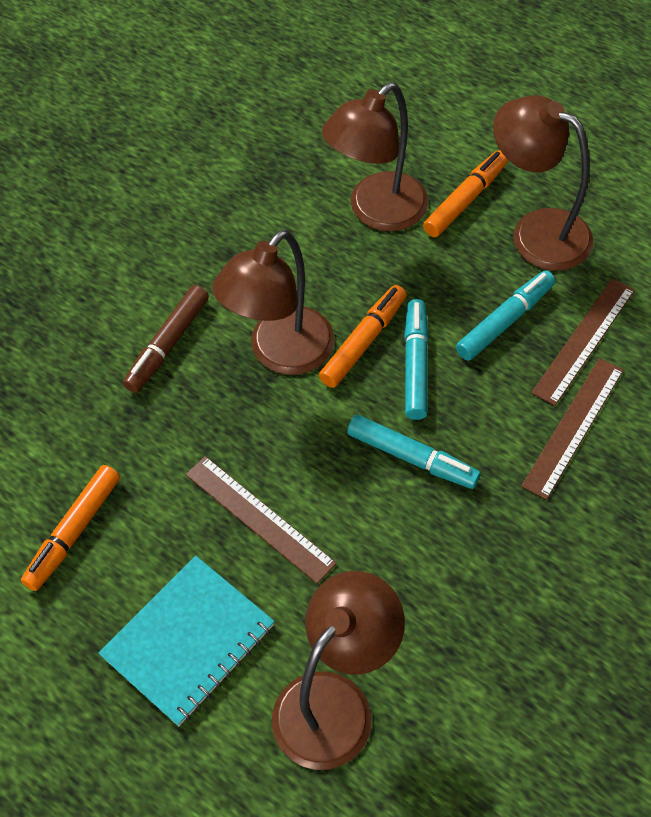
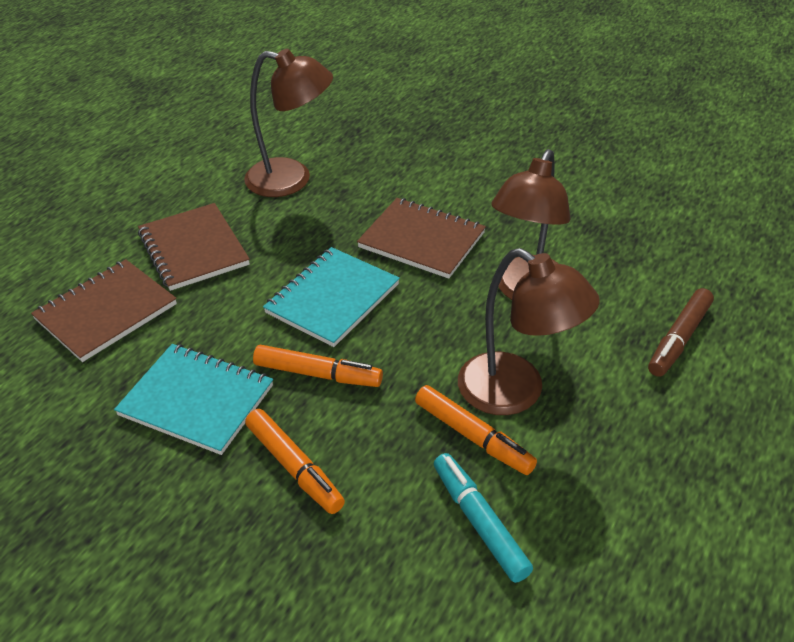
brown lamp: [212,230,334,375] [272,571,405,770] [322,82,428,232] [493,95,594,271] = 4 -> [244,49,333,197] [458,248,600,415] [491,149,571,300] = 3
brown notebook: none = 0 -> [31,259,177,362] [138,203,250,291] [357,198,486,279] = 3
brown ruler: [186,456,337,584] [521,358,624,500] [531,278,635,406] = 3 -> none = 0
turquoise marker: [347,415,481,489] [404,299,429,420] [456,270,555,361] = 3 -> [434,453,533,583] = 1
turquoise notebook: [98,556,275,726] = 1 -> [114,344,273,455] [263,247,400,347] = 2

